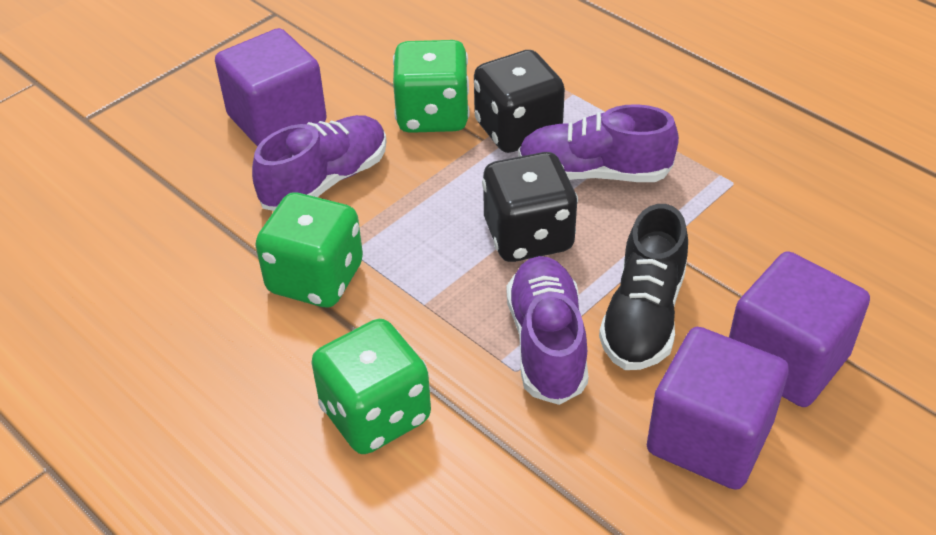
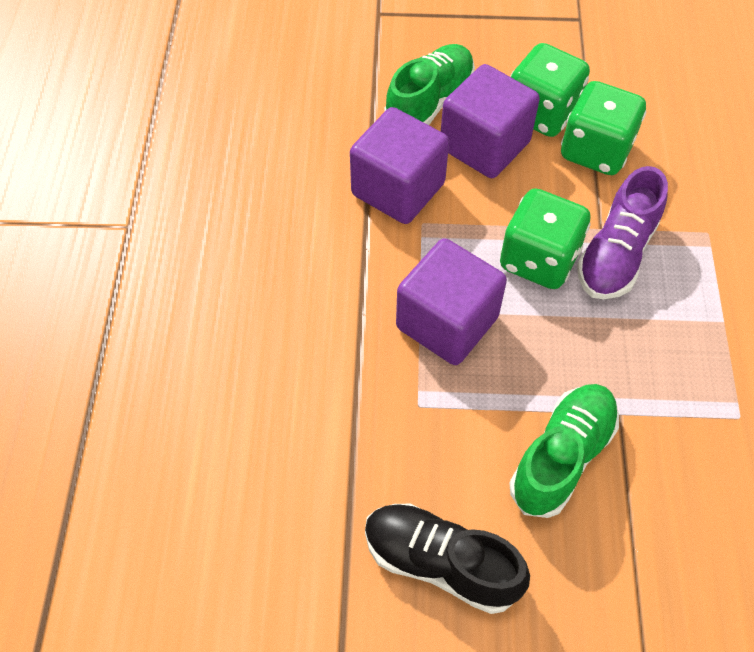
black dice: [474,50,565,153] [482,152,578,262] = 2 -> none = 0
green shoe: none = 0 -> [385,44,475,125] [509,384,619,518] = 2
purple shoe: [252,115,387,211] [507,256,588,405] [518,104,679,182] = 3 -> [577,166,668,299] = 1

